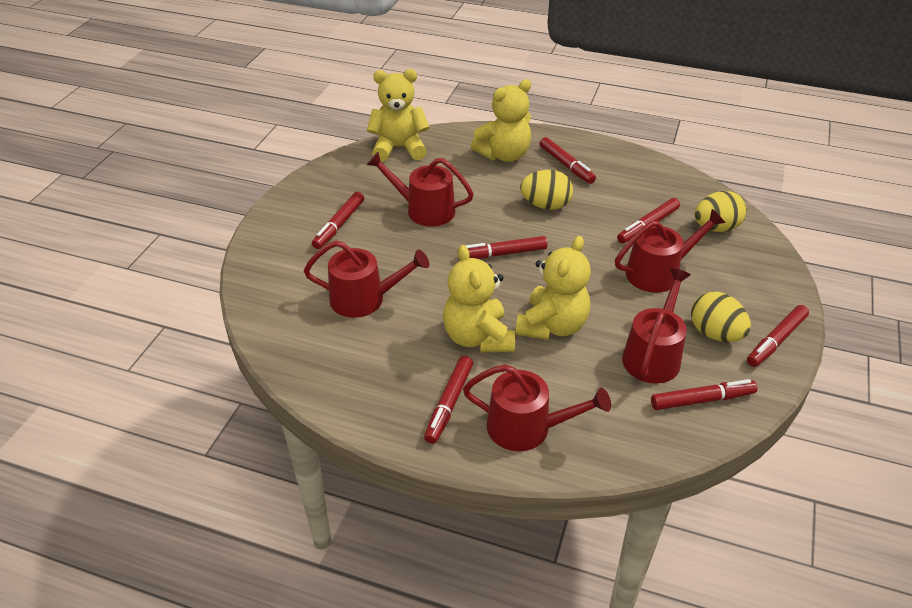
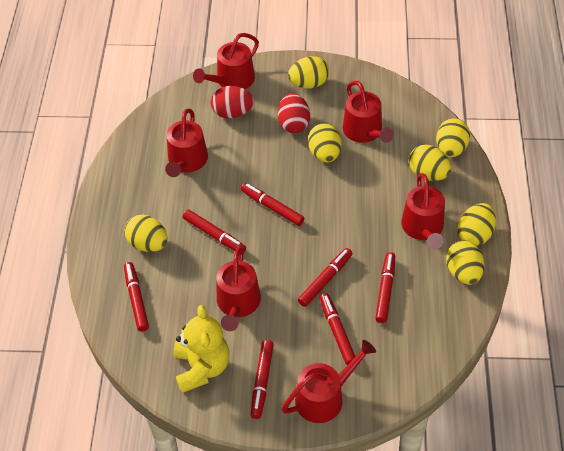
red egg: none = 0 -> [211,86,254,118] [278,93,310,133] = 2
red watering can: [304,241,429,318] [367,152,474,227] [463,364,611,451] [615,209,725,293] [622,268,691,384] = 5 -> [165,109,208,177] [193,33,259,89] [216,247,261,331] [282,340,376,423] [343,81,394,143] [401,173,445,249] = 6
yellow egg: [520,170,573,210] [691,292,751,342] [695,191,747,232] = 3 -> [125,215,168,252] [288,56,329,89] [308,123,342,162] [409,145,451,181] [436,118,470,157] [446,241,484,285] [457,203,496,246] = 7
yellow teddy bear: [367,69,429,162] [443,245,515,353] [471,79,531,162] [515,236,591,340] = 4 -> [173,305,229,393] = 1

